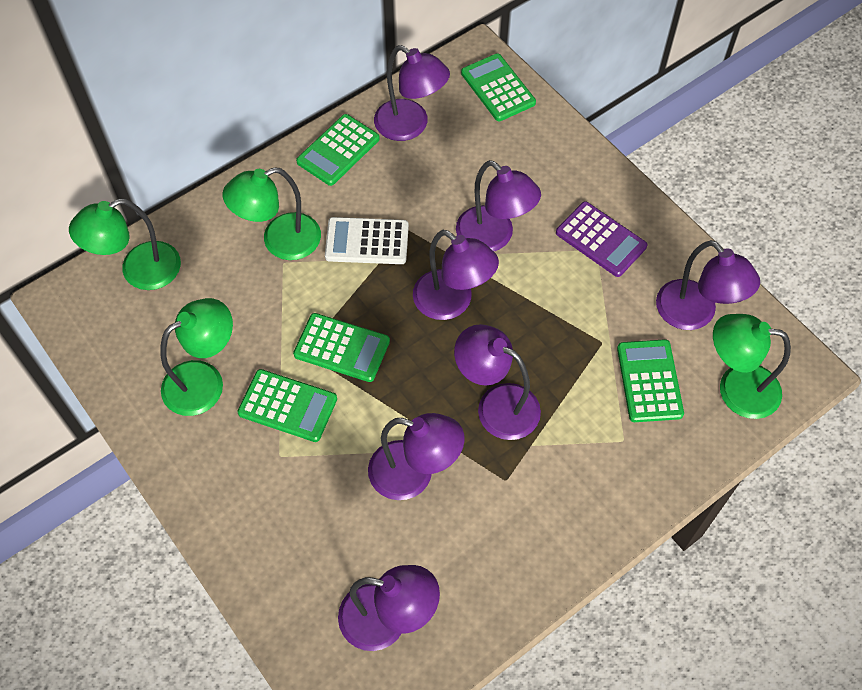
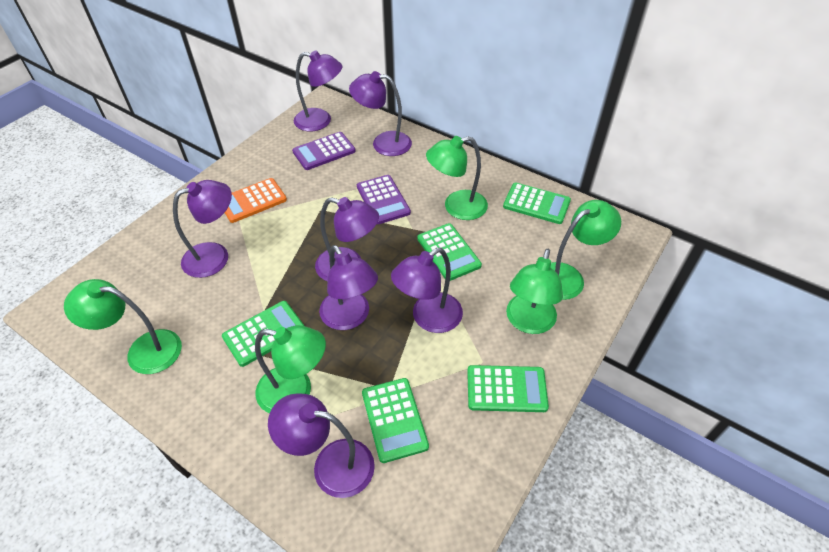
green lamp: [69,199,181,290] [160,298,233,416] [223,167,321,260] [713,314,791,419] = 4 -> [64,279,182,374] [255,325,326,413] [426,136,488,220] [506,249,563,334] [551,200,621,300] = 5
orange calculator: none = 0 -> [225,178,287,223] = 1
purple calculator: [556,201,647,277] = 1 -> [292,132,356,170] [357,175,411,224] = 2
white calculator: [325,217,409,264] = 1 -> none = 0

